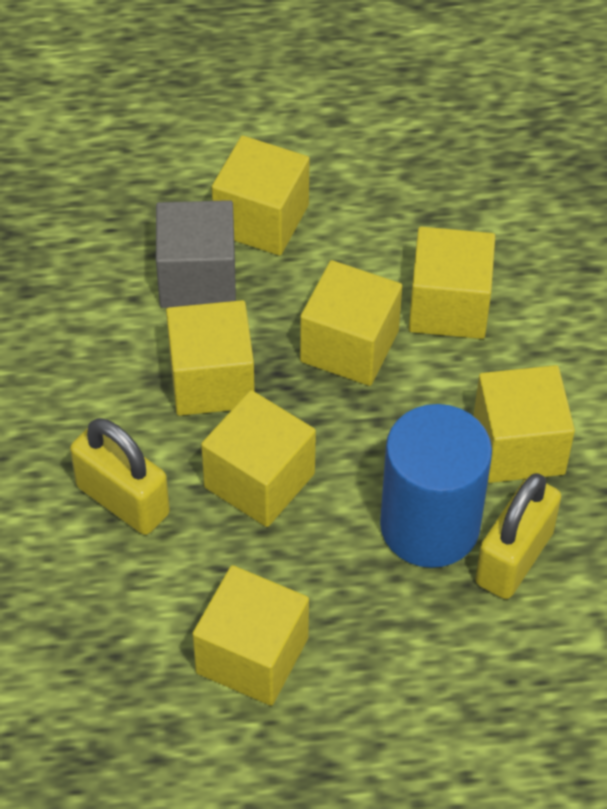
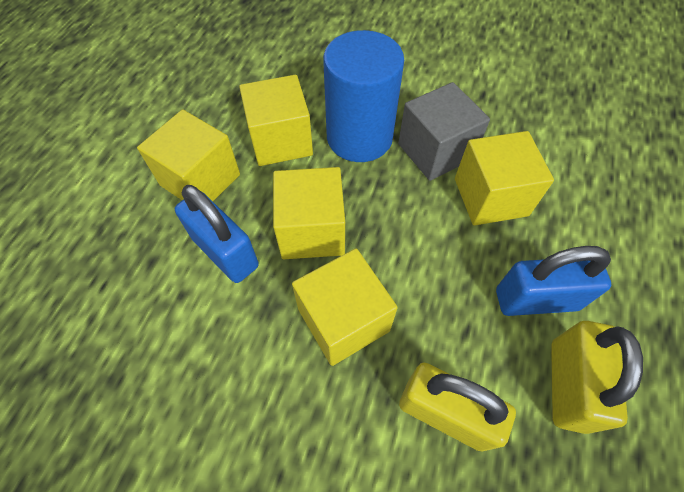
blue padlock: none = 0 -> [175,185,259,283] [496,246,611,316] = 2
yellow cube: [166,300,255,416] [192,565,309,706] [201,390,316,527] [212,135,310,256] [300,260,402,386] [409,227,495,339] [473,365,575,483] = 7 -> [137,109,240,201] [239,75,313,166] [273,167,345,259] [292,248,398,366] [455,131,554,226] = 5

